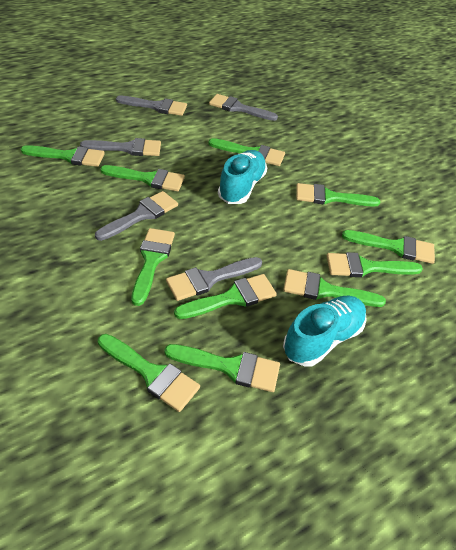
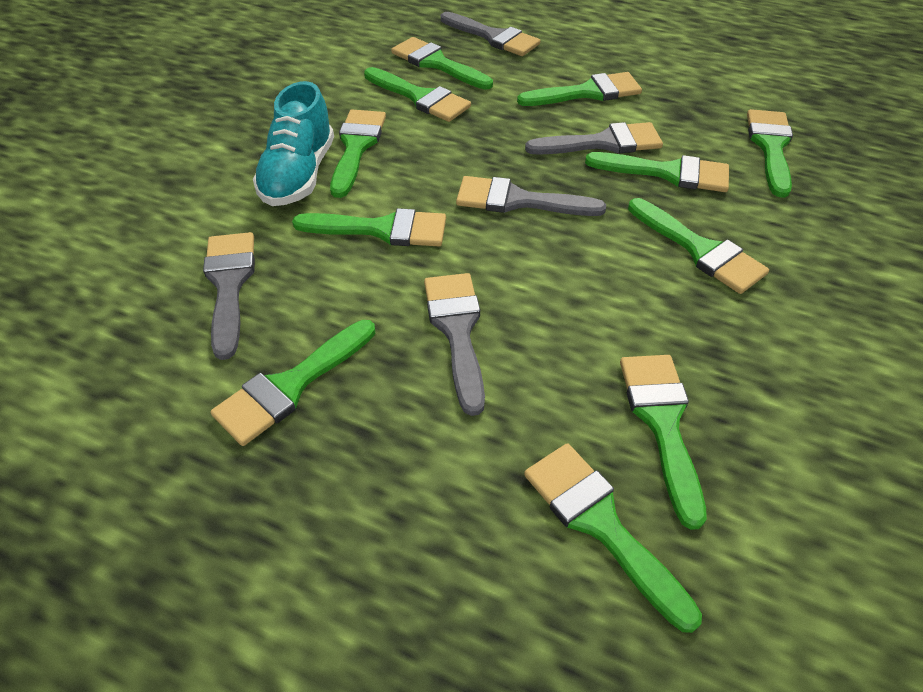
turquoise shoe: [218,150,267,204] [283,295,367,366] = 2 -> [253,81,334,206] = 1

